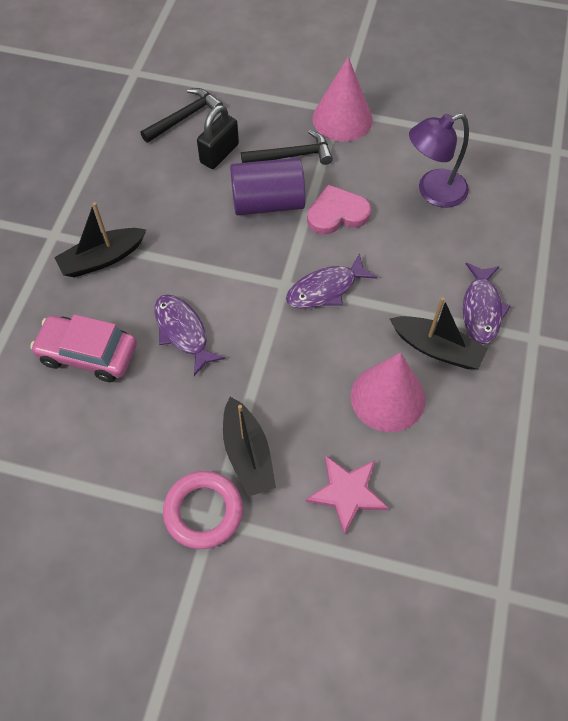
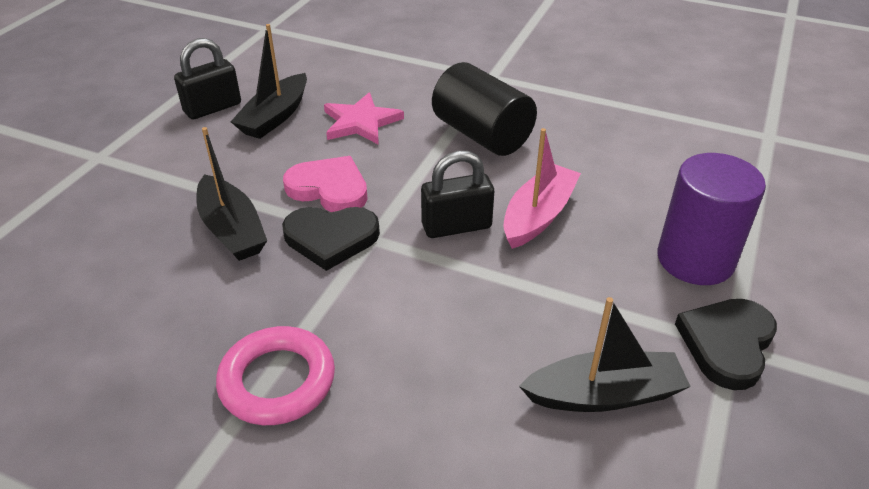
black cylinder: none = 0 -> [432,62,537,156] = 1
black hammer: [140,88,223,143] [241,130,333,165] = 2 -> none = 0
black heart: none = 0 -> [282,207,380,271] [675,299,777,390] = 2
black padlock: [197,105,239,169] = 1 -> [174,38,241,120] [421,151,494,238] = 2
pink boat: none = 0 -> [503,128,581,249] = 1
pink car: [30,314,137,382] = 1 -> none = 0
pink cone: [312,57,373,142] [351,352,425,432] = 2 -> none = 0
purple fish: [154,294,225,376] [286,253,377,309] [463,263,511,344] = 3 -> none = 0
purple lamp: [409,113,469,207] = 1 -> none = 0

